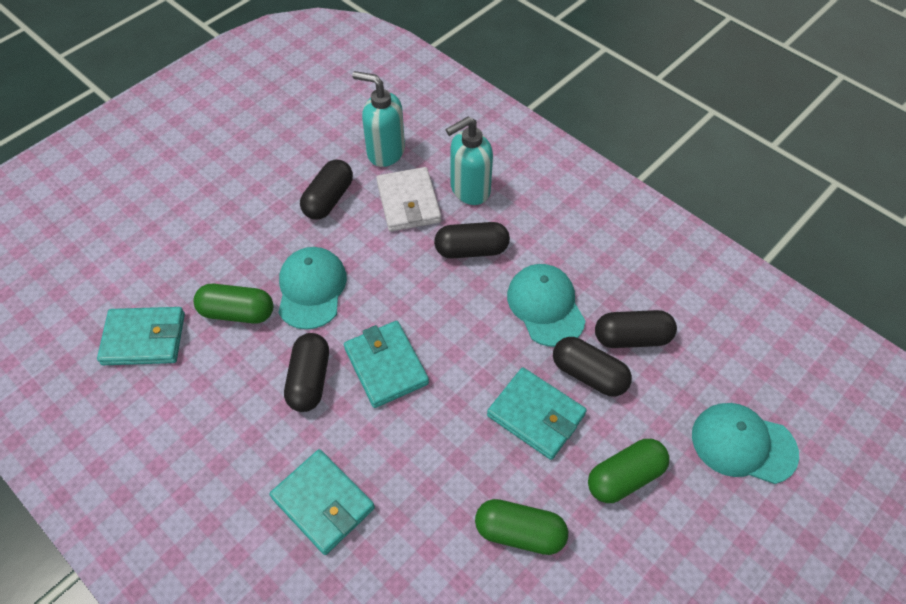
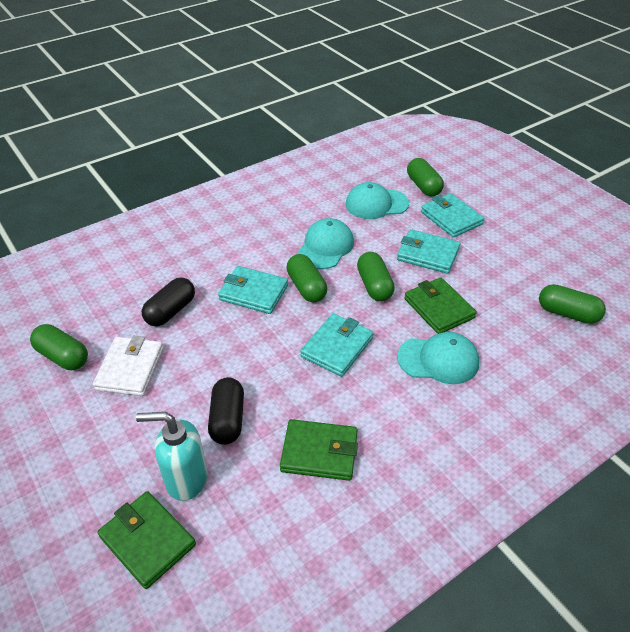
black capsule: [284,333,329,412] [300,160,353,220] [434,222,510,259] [553,337,632,397] [595,310,677,348] = 5 -> [142,277,195,326] [208,377,244,445] = 2
green capsule: [193,284,274,324] [475,499,568,555] [588,439,670,503] = 3 -> [30,324,88,370] [286,254,327,302] [357,252,395,301] [407,158,444,197] [539,284,606,324] = 5
green wallet: none = 0 -> [97,491,196,589] [280,419,358,481] [404,277,477,334] = 3
turquoise soap dispenser: [352,71,405,167] [446,116,493,205] = 2 -> [136,412,207,501] = 1

